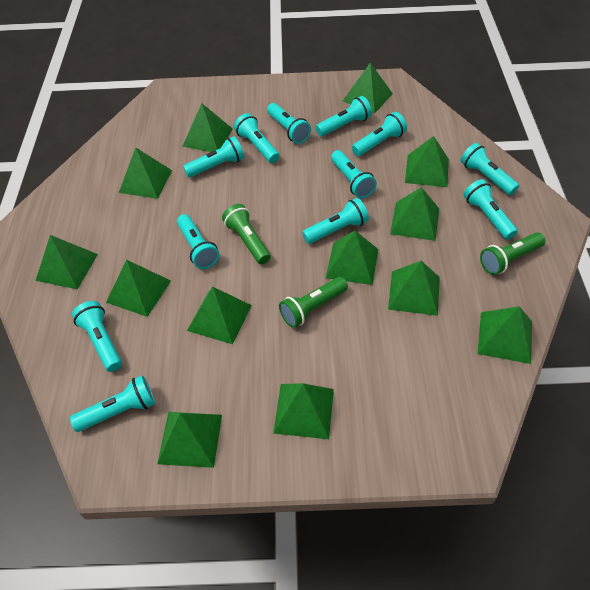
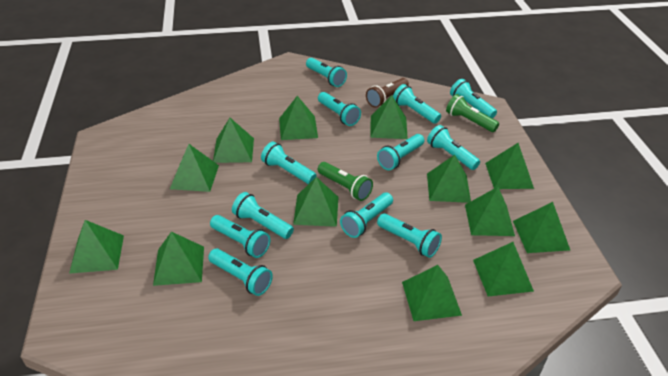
brown flashlight: none = 0 -> [366,78,409,108] = 1
green flashlight: [222,204,271,264] [279,277,348,328] [480,232,545,275] = 3 -> [318,162,373,201] [446,94,499,132] = 2

